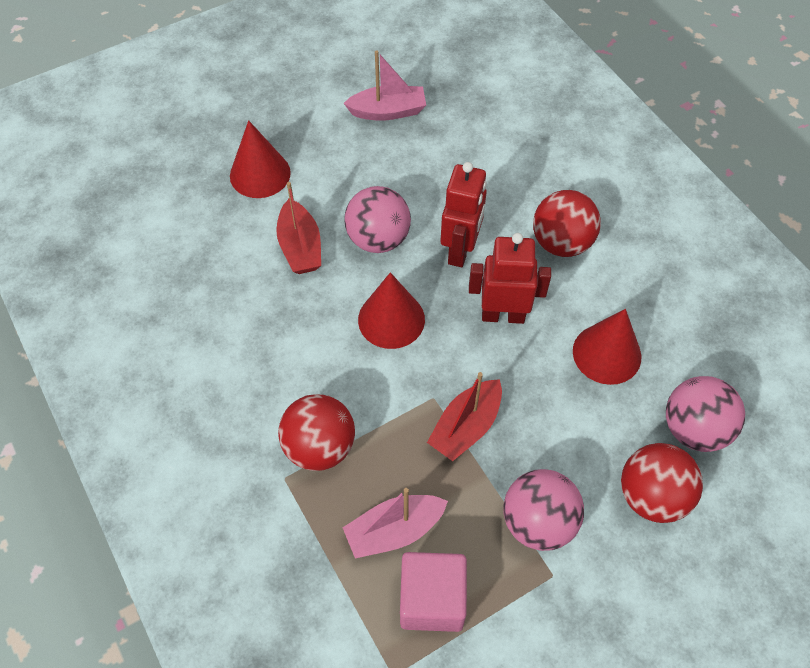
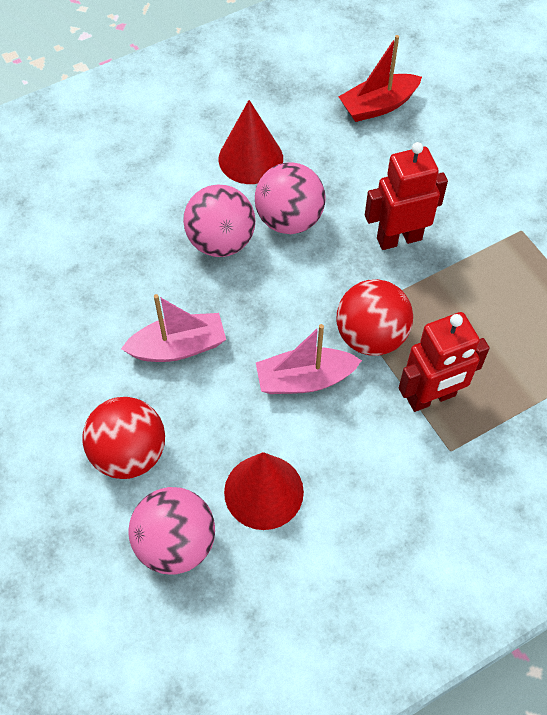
pink cube: [400,552,467,632] = 1 -> none = 0
red ball: [278,394,355,471] [533,190,601,257] [621,443,703,523] = 3 -> [82,397,165,479] [336,279,413,356] = 2
red boat: [276,182,321,274] [427,372,502,461] = 2 -> [339,35,422,122] = 1
red cone: [230,120,291,198] [358,272,425,349] [573,309,641,385] = 3 -> [219,100,283,184] [224,452,304,530] = 2

